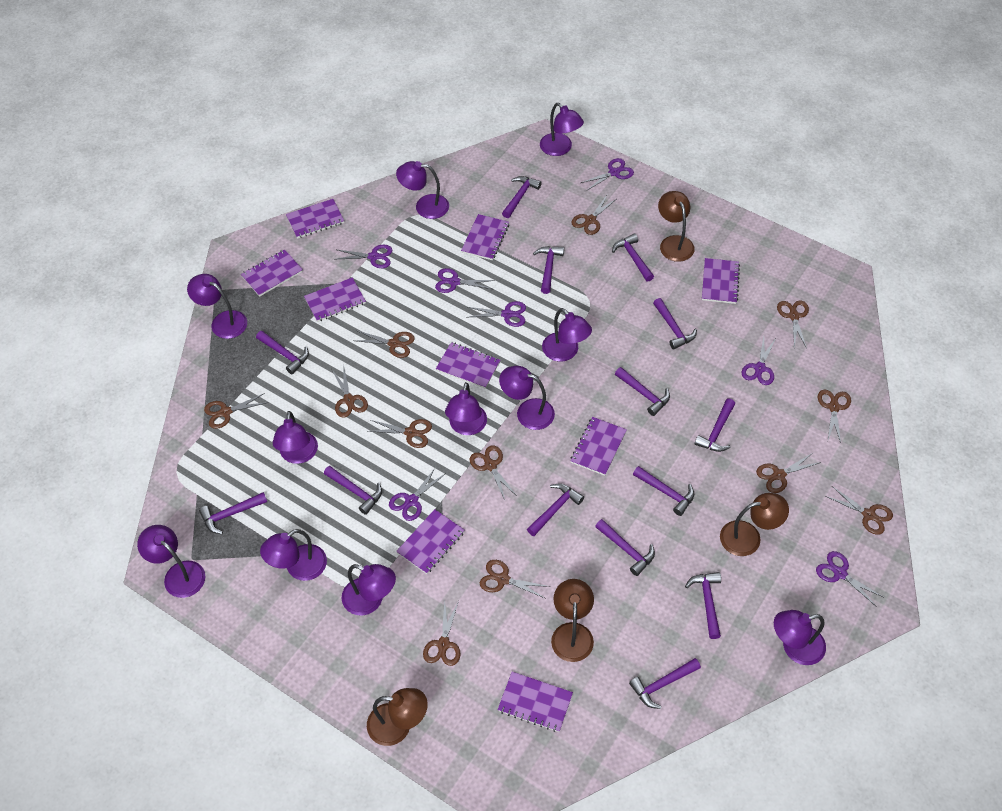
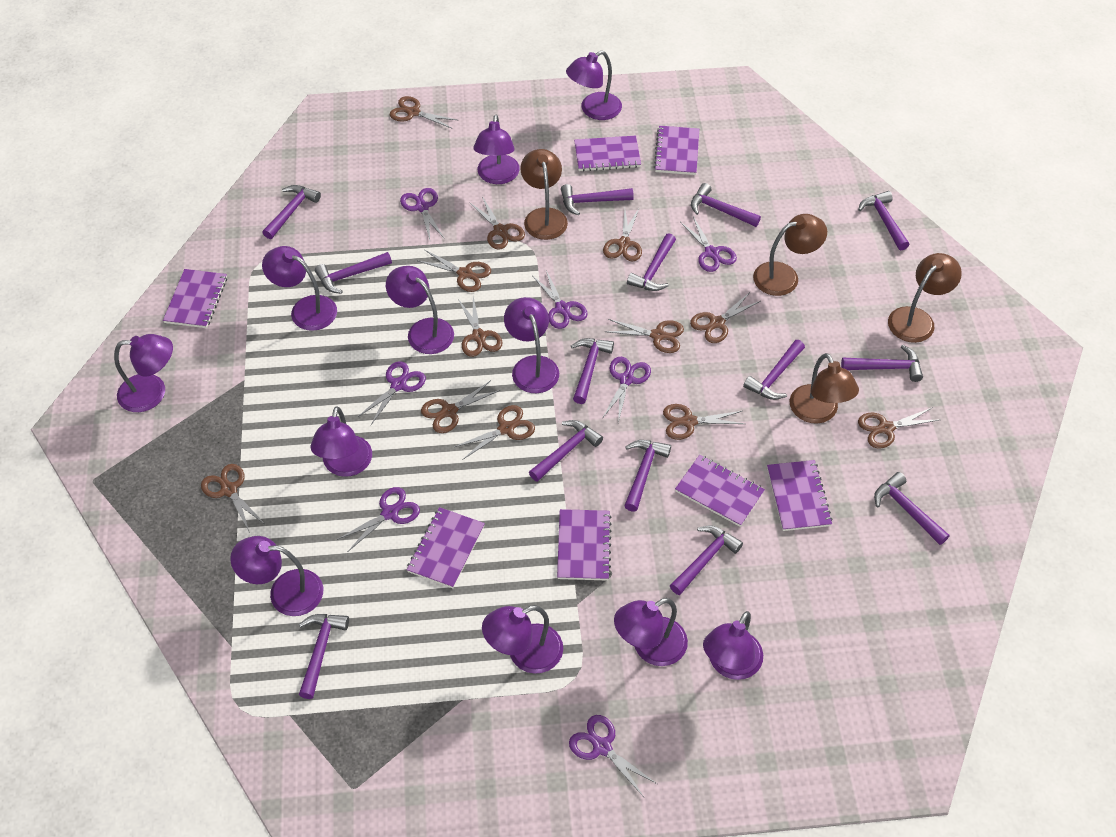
purple notebook: [241,249,303,297] [286,199,344,239] [304,277,366,322] [396,509,465,574] [436,342,500,388] [461,214,509,260] [498,672,573,732] [570,417,627,476] [702,258,740,304] = 9 -> [163,269,227,328] [406,507,485,588] [557,509,611,581] [574,136,641,172] [654,126,699,175] [675,455,765,527] [767,460,833,531] = 7

